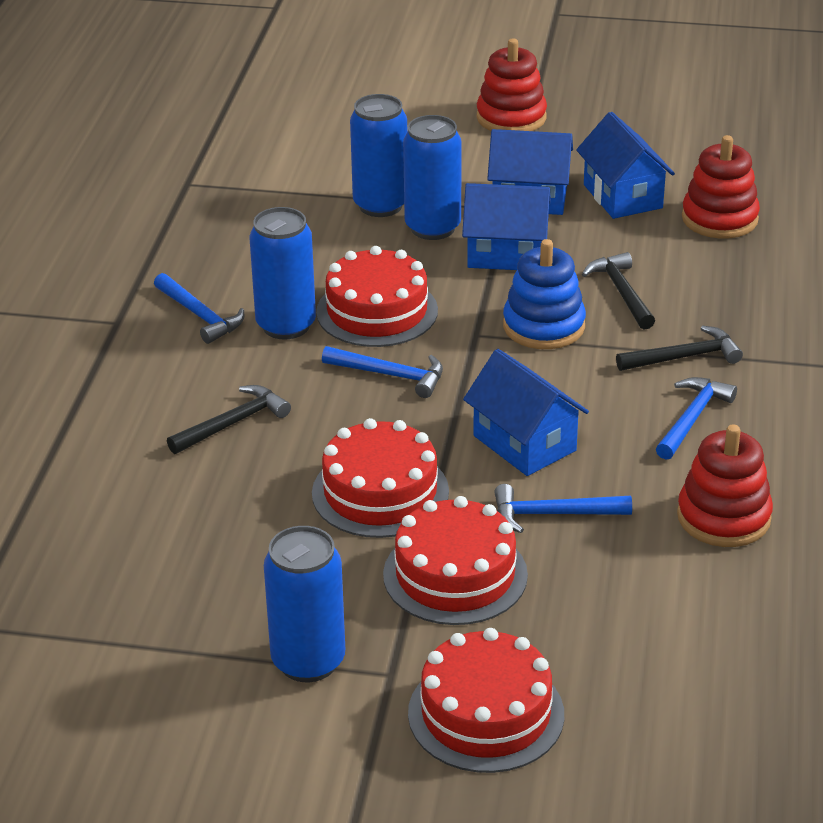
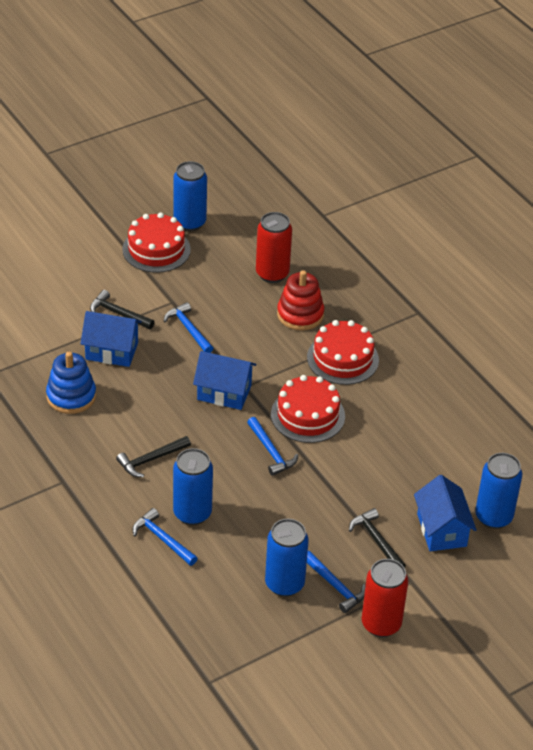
blue house: [462,183,551,270] [463,349,589,476] [487,129,573,215] [576,112,675,219] = 4 -> [80,311,142,367] [193,351,256,410] [414,475,477,551] = 3
red cake: [312,418,449,538] [316,246,438,347] [383,496,528,625] [408,628,564,773] = 4 -> [122,213,191,273] [271,375,345,443] [307,320,379,385] = 3
red can: none = 0 -> [256,212,292,283] [362,559,408,637] = 2
red stacking toy: [477,38,547,131] [677,424,773,547] [682,135,760,239] = 3 -> [277,270,324,331] = 1

